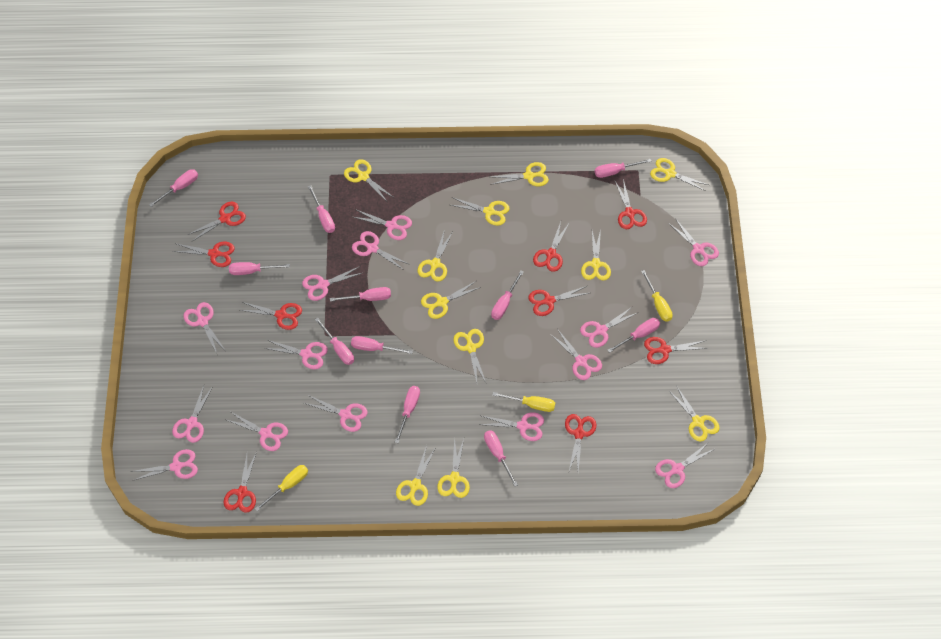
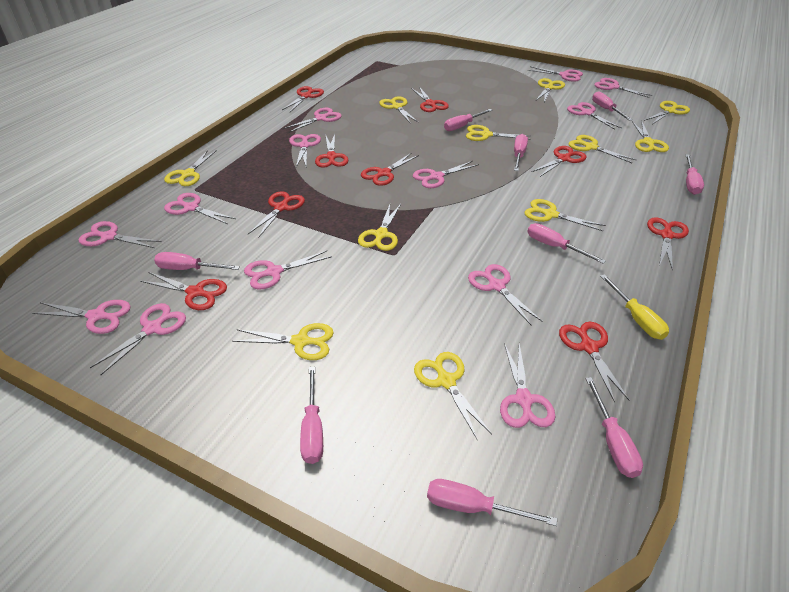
pink scissors: [131,449,198,481] [172,385,213,443] [184,302,225,353] [227,412,288,451] [264,340,328,369] [302,266,362,301] [304,395,368,432] [352,231,410,270] [353,209,412,240] [479,412,544,441] [550,330,602,380] [580,306,639,348] [655,442,714,488] [668,218,719,266] = 14 -> [32,300,131,334] [78,221,162,248] [90,303,186,375] [164,193,236,224] [244,251,332,290] [283,108,342,133] [289,134,321,167] [413,161,479,188] [468,264,542,325] [500,343,556,428] [528,66,583,82] [567,102,621,129] [594,78,653,98] = 13
pink screwdriver: [149,169,198,207] [229,262,290,275] [308,185,335,233] [315,318,354,365] [330,287,391,302] [351,336,413,354] [395,386,420,443] [484,430,518,487] [491,270,524,320] [595,159,652,178] [607,318,660,353] = 11 -> [154,252,240,270] [300,367,323,464] [427,479,557,526] [444,109,493,131] [514,134,528,171] [527,223,606,264] [585,377,643,478] [592,91,632,121] [685,154,704,195] = 9
yellow screwdriver: [255,465,308,511] [492,392,555,412] [641,270,673,322] = 3 -> [600,274,669,340] = 1

